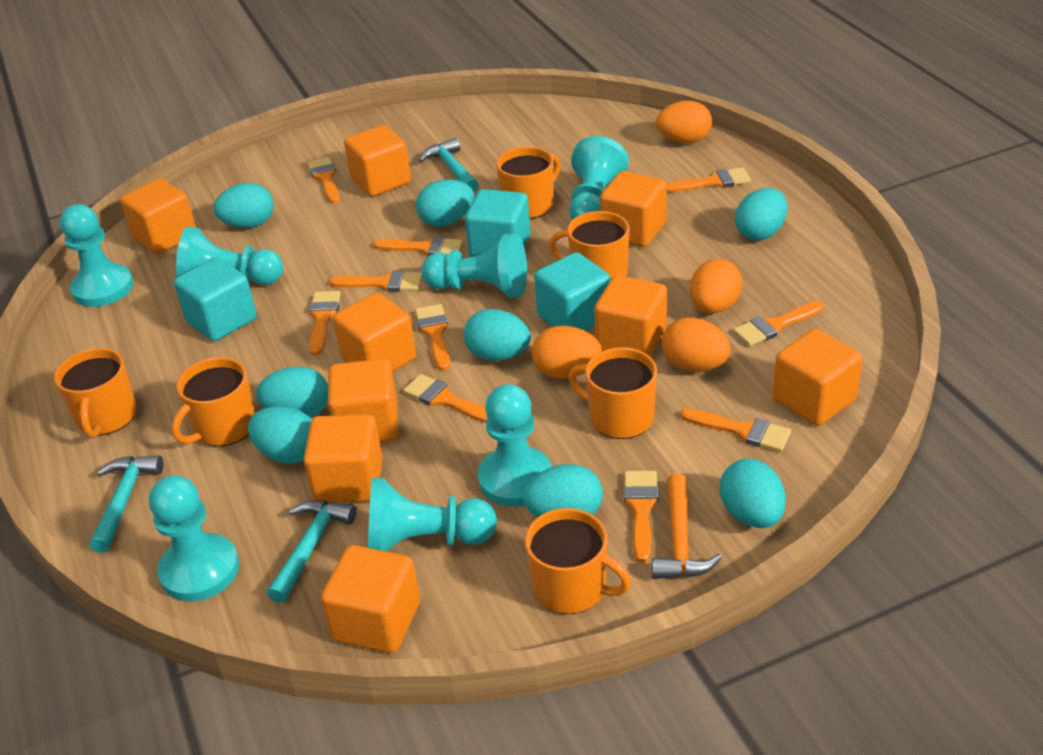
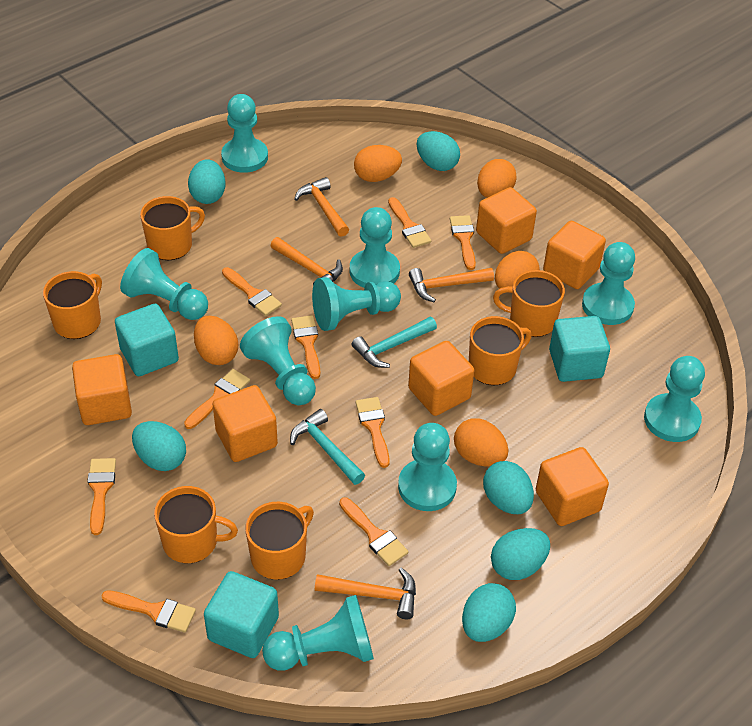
orange brush: [307,157,340,204] [309,291,341,355] [329,271,422,292] [373,237,463,256] [403,374,487,423] [415,304,450,371] [624,471,658,562] [667,167,751,193] [680,408,791,452] [733,301,824,346] = 10 -> [87,458,116,535] [101,590,196,633] [184,369,250,429] [222,267,282,316] [291,315,320,379] [339,497,409,566] [355,397,390,468] [388,197,431,248] [450,215,476,270] = 9
orange cube: [120,179,196,254] [303,414,383,503] [321,545,420,653] [328,359,398,442] [333,293,416,372] [344,125,411,197] [594,275,667,357] [600,171,667,247] [773,329,863,426] = 9 -> [72,354,132,425] [213,385,278,462] [408,341,474,416] [476,187,537,254] [536,447,609,526] [543,221,606,289] = 6
orange egg: [532,326,602,378] [656,101,712,143] [662,317,731,371] [690,259,742,313] = 4 -> [194,316,238,365] [354,145,402,182] [454,419,508,466] [477,159,517,198] [495,251,540,293] = 5
orange hammer: [652,474,722,579] = 1 -> [270,237,343,285] [295,177,349,237] [315,567,416,619] [409,268,494,302] = 4
turquoise egg: [214,183,274,228] [248,406,312,464] [256,367,328,418] [416,179,474,227] [464,309,531,361] [523,464,603,517] [720,458,786,528] [735,188,787,240] = 8 -> [132,421,186,471] [188,159,226,204] [417,131,460,171] [462,583,516,642] [483,461,534,514] [491,528,550,580] = 6
turquoise hammer: [89,455,163,553] [267,500,356,603] [419,138,479,192] = 3 -> [290,409,365,485] [352,317,437,368] = 2
turquoise pawn: [60,204,134,307] [149,475,239,602] [176,226,283,285] [368,478,497,551] [421,233,527,298] [478,384,552,507] [569,136,629,220] = 7 -> [120,248,208,320] [221,94,268,173] [240,316,316,405] [262,595,374,671] [312,277,401,331] [350,207,400,288] [398,423,457,511] [582,242,635,325] [644,356,705,442] = 9

